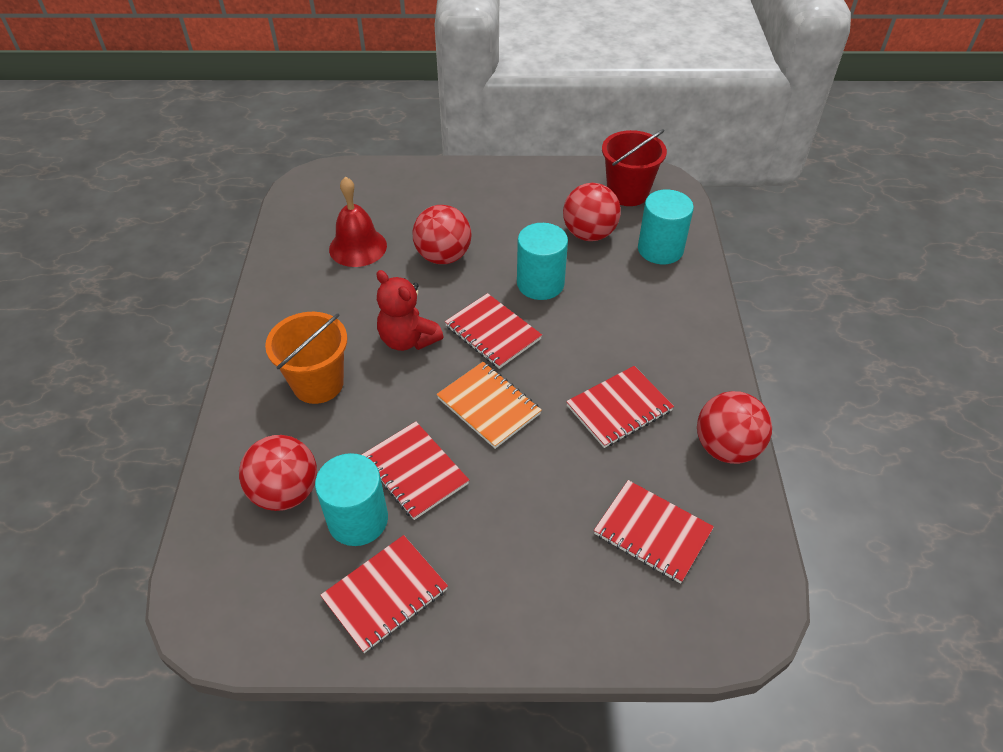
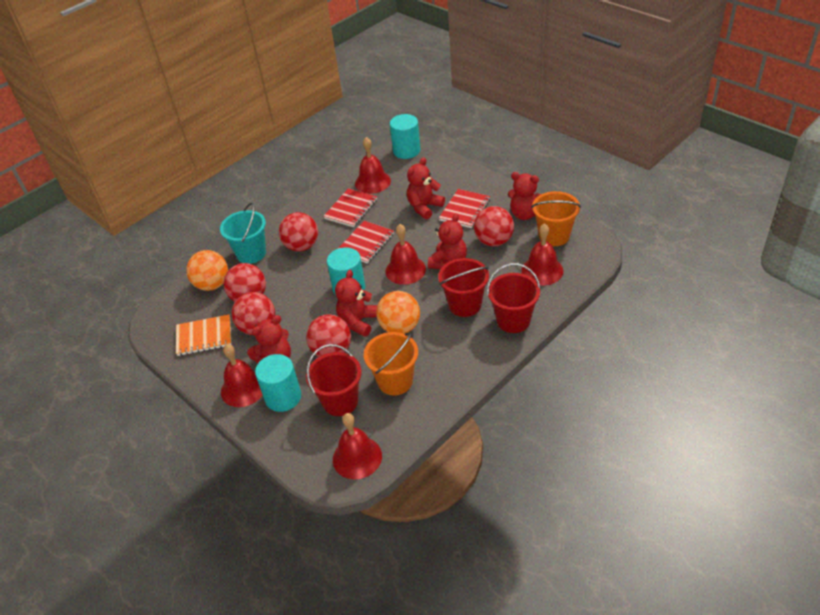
orange ball: none = 0 -> [186,250,228,291] [376,291,420,334] = 2
orange bucket: [265,312,347,404] = 1 -> [364,332,418,395] [531,191,581,246] = 2
red ball: [239,435,317,511] [413,205,471,264] [563,183,621,241] [697,391,772,464] = 4 -> [224,263,266,302] [232,292,275,335] [279,212,318,252] [306,314,351,357] [474,206,514,246] = 5
red bell: [329,176,387,267] = 1 -> [221,344,263,407] [333,413,382,479] [355,137,391,194] [385,224,426,285] [521,223,563,285] = 5
red bucket: [602,129,667,206] = 1 -> [306,344,362,416] [438,258,489,317] [487,263,541,333] = 3
red notebook: [320,535,448,653] [362,421,469,520] [445,293,542,369] [566,366,674,448] [594,480,714,584] = 5 -> [324,188,377,227] [338,221,394,263] [439,189,490,228] = 3
red teddy bear: [377,270,444,351] = 1 -> [247,315,291,363] [335,270,378,336] [407,158,445,219] [428,214,467,269] [508,172,541,220] = 5
turquoise bucket: none = 0 -> [220,203,266,264] = 1

